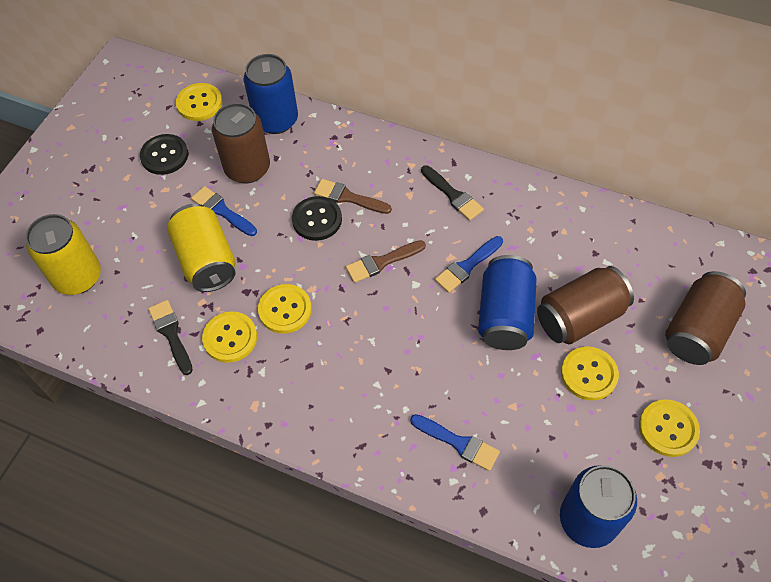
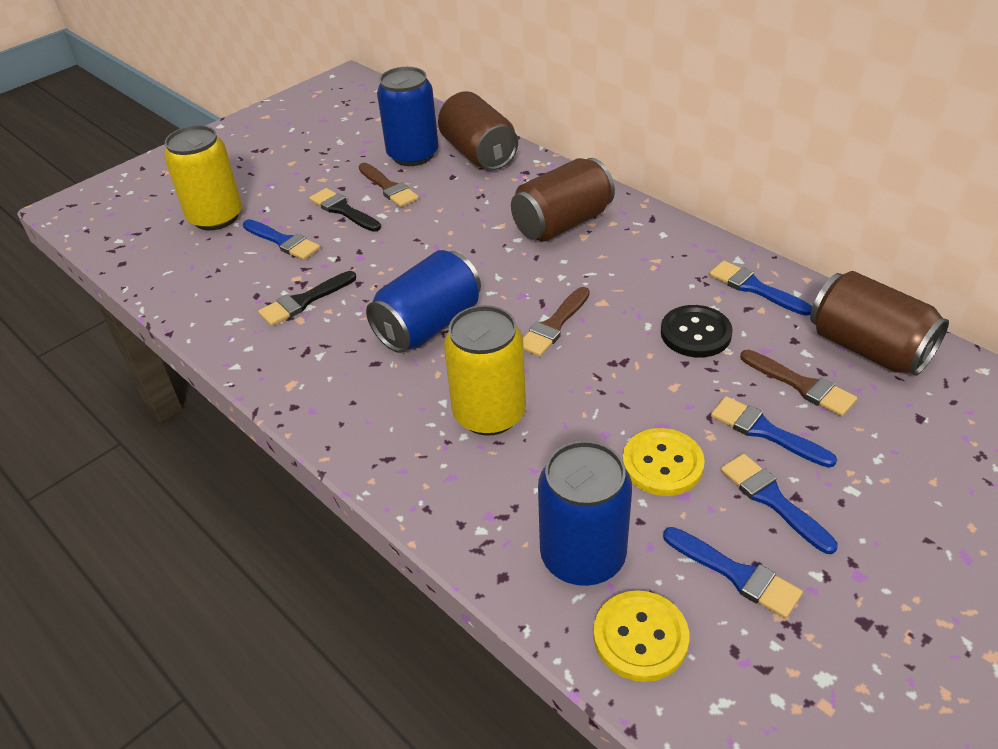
black button: [140,134,188,175] [292,196,342,241] = 2 -> [661,305,733,358] = 1
blue brush: [191,186,257,236] [410,414,500,471] [435,236,503,293] = 3 -> [243,219,320,260] [663,527,803,619] [709,261,812,316] [711,396,837,468] [721,454,838,554] = 5
brown brush: [314,179,392,214] [346,240,426,283] = 2 -> [359,163,419,207] [523,287,590,357] [740,350,857,416] = 3
yellow button: [176,83,222,121] [202,311,257,363] [258,284,312,334] [561,347,619,401] [639,399,700,457] = 5 -> [593,590,689,682] [622,428,705,496] = 2

